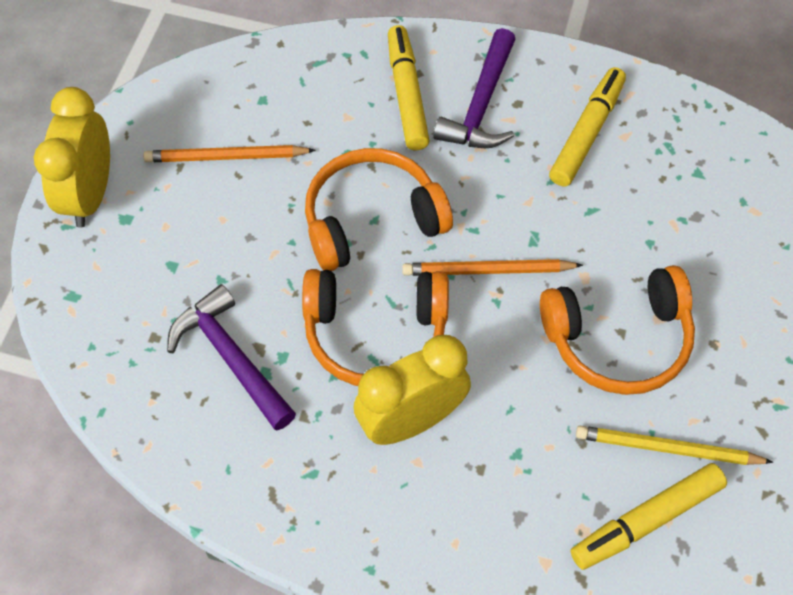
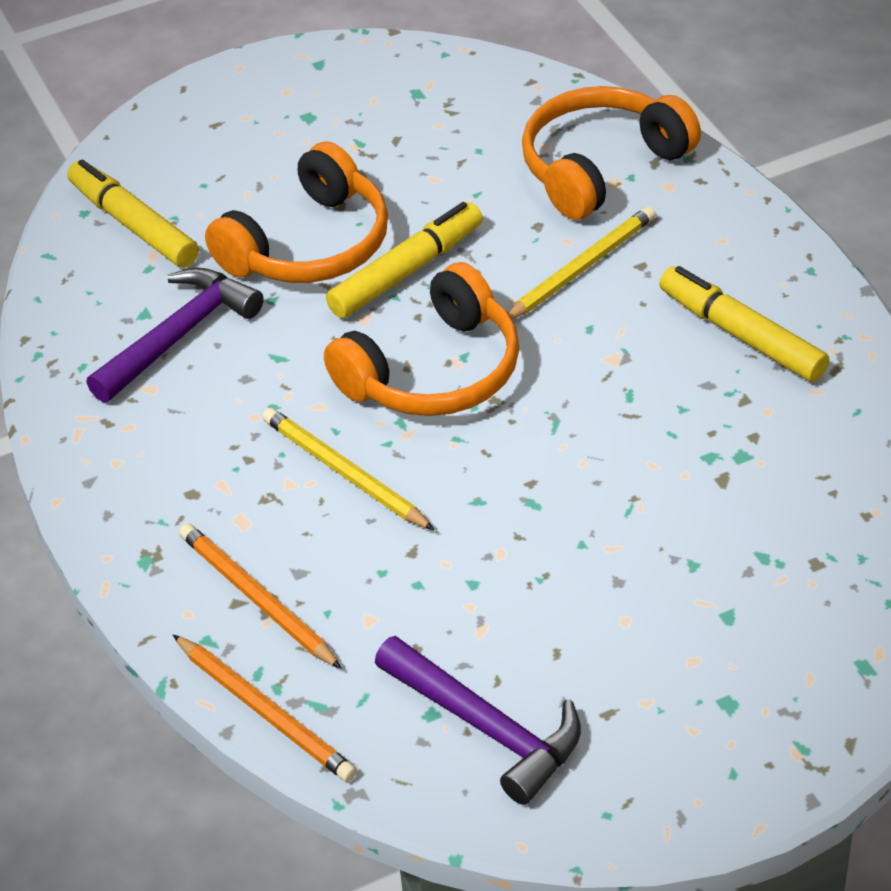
yellow clock: [34,87,110,228] [354,335,471,445] = 2 -> none = 0
yellow pencil: [576,426,773,465] = 1 -> [262,408,435,531] [508,206,656,319] = 2

